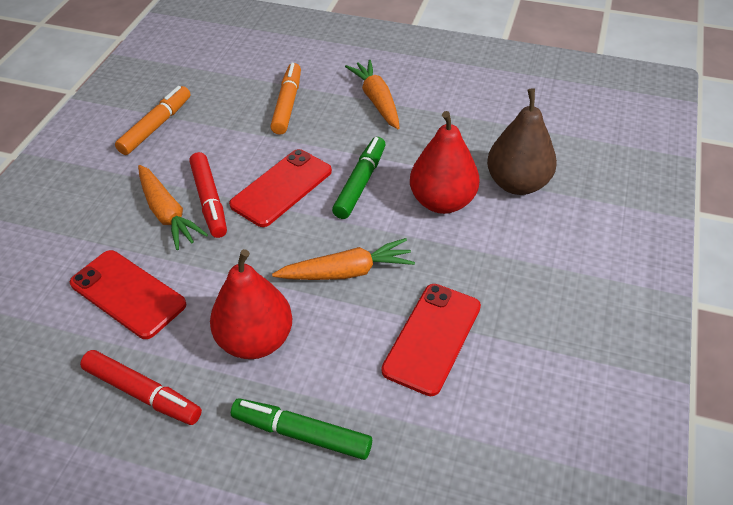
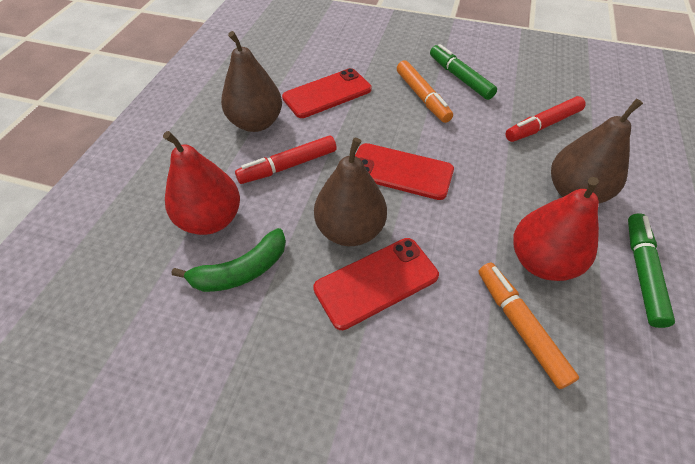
brown pear: [487,88,557,195] = 1 -> [221,31,282,132] [314,138,387,246] [551,99,643,203] = 3
green banana: none = 0 -> [172,228,286,292] = 1
orange carrot: [138,165,208,250] [272,238,415,280] [345,60,400,129] = 3 -> none = 0

